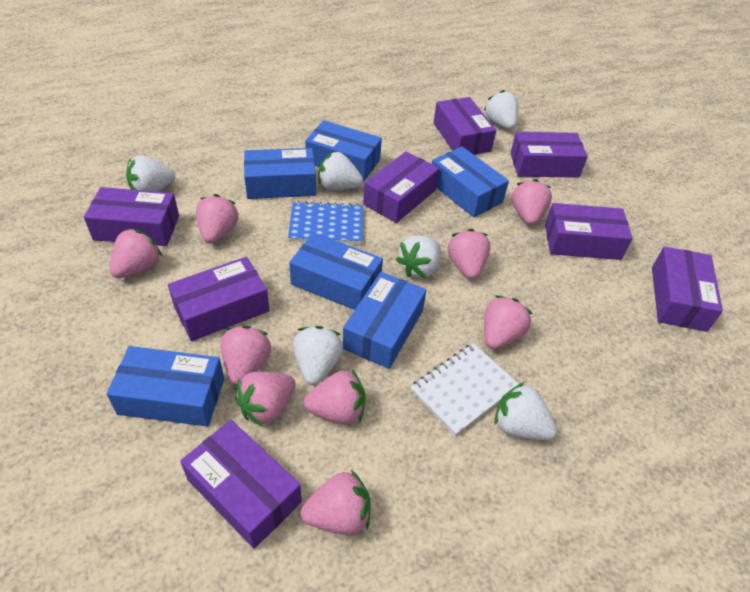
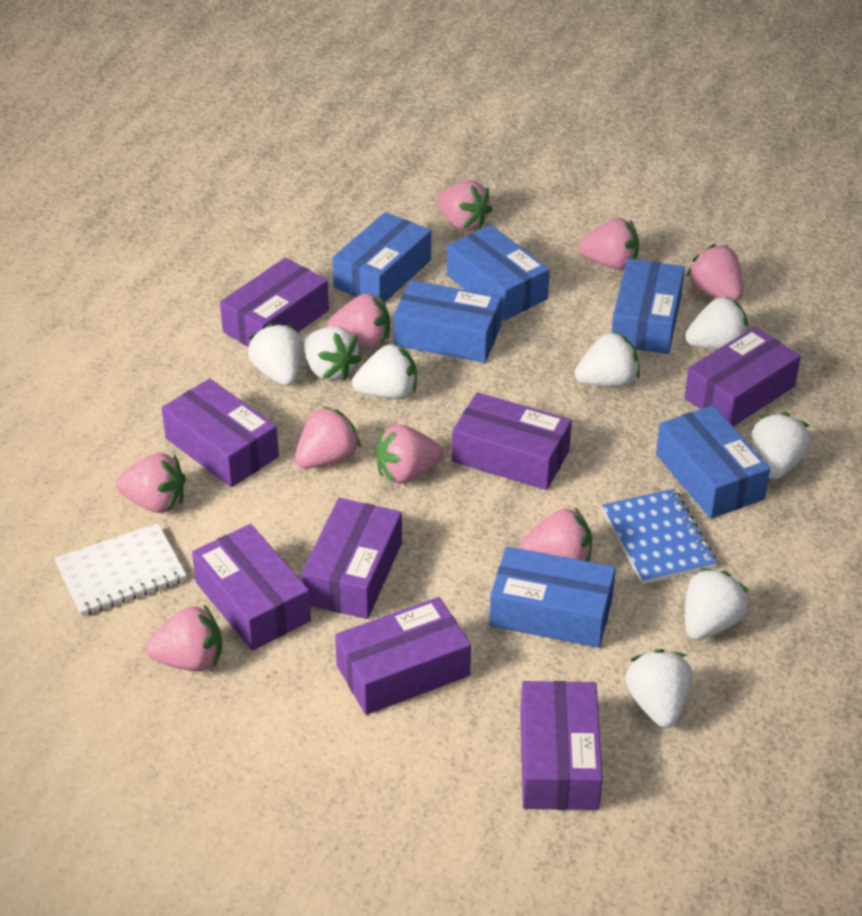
white strawberry: [126,156,175,192] [293,326,343,385] [318,152,363,190] [396,235,441,278] [484,90,518,129] [494,382,557,440] = 6 -> [248,323,302,386] [304,326,362,381] [352,344,417,399] [575,331,640,387] [625,649,692,728] [685,296,749,350] [685,568,749,640] [752,412,811,480] = 8

